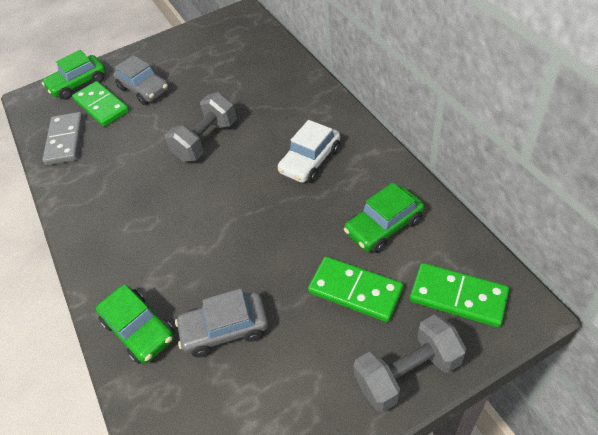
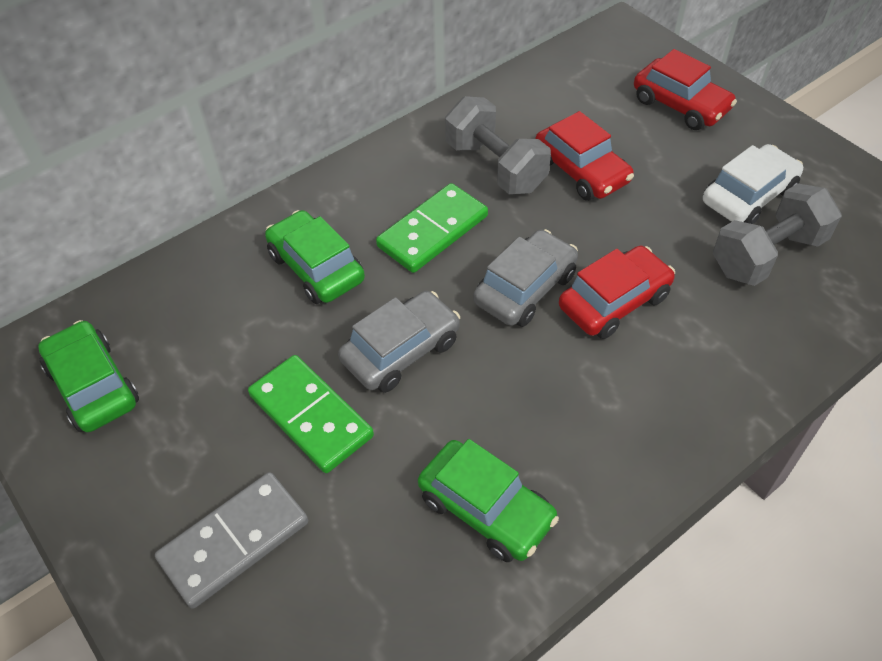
green domino: [72,81,129,127] [308,257,403,322] [410,263,509,328] = 3 -> [248,355,374,473] [376,183,488,273] = 2
red car: none = 0 -> [535,111,634,201] [559,246,675,339] [634,49,737,130] = 3

